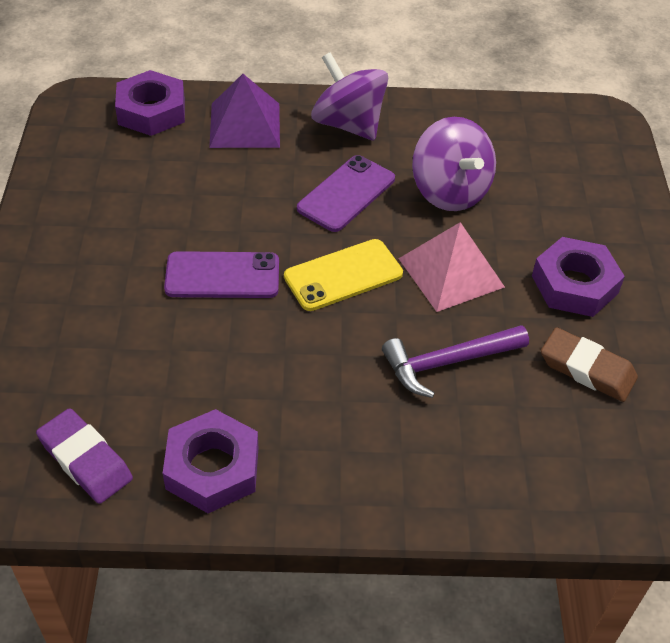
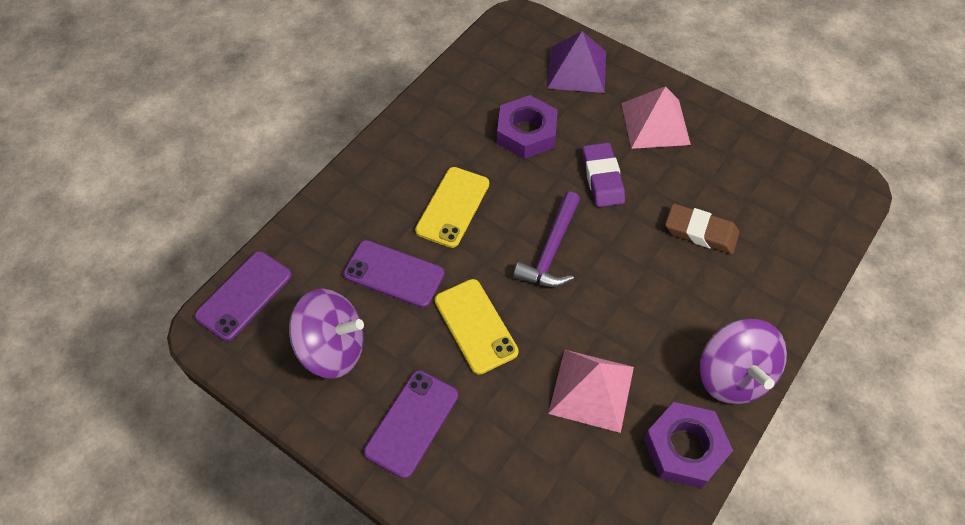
pink pyramid: [398,222,505,312] = 1 -> [548,350,634,433] [621,86,691,149] = 2
purple nut: [115,70,185,136] [163,409,258,513] [532,237,625,317] = 3 -> [497,95,558,159] [644,402,733,488] = 2
purple phone: [164,251,279,298] [297,155,395,232] = 2 -> [195,251,292,341] [343,240,444,308] [364,370,458,479] = 3
yellow phone: [284,239,403,311] = 1 -> [415,167,489,248] [435,279,519,375] = 2

